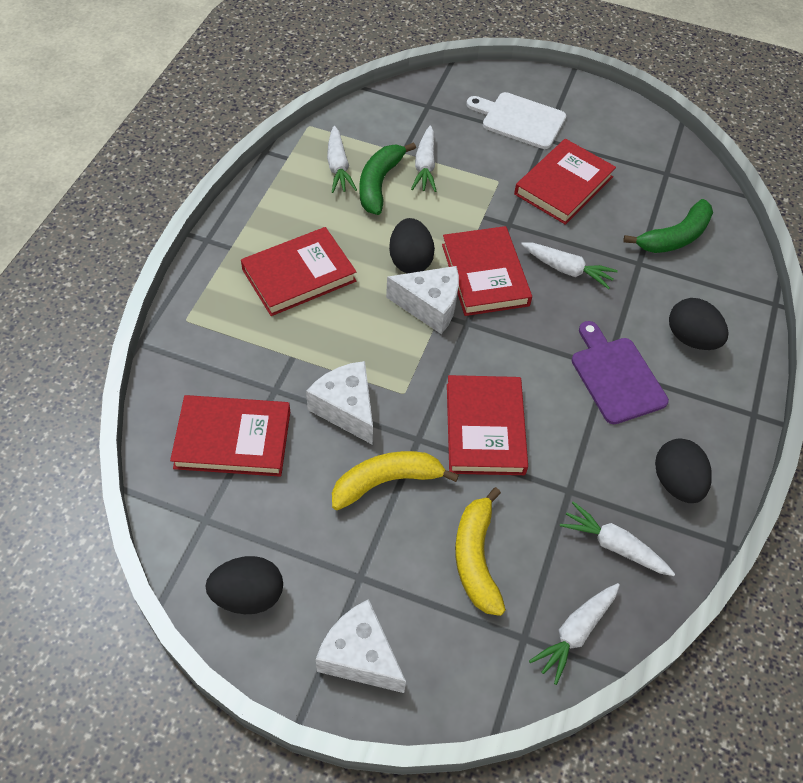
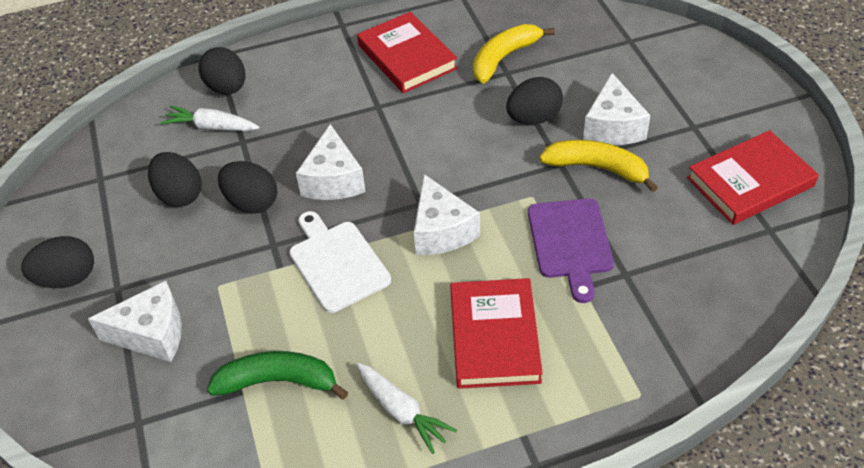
black egg: [205,556,283,614] [389,218,435,273] [655,438,712,503] [669,298,728,350] = 4 -> [21,236,94,288] [148,152,202,207] [199,47,245,95] [218,161,277,213] [506,77,563,125] = 5
green banana: [359,142,416,215] [623,199,713,253] = 2 -> [207,351,348,400] = 1
red book: [170,395,290,477] [241,227,357,316] [442,226,532,316] [447,375,528,475] [514,139,616,225] = 5 -> [357,12,458,93] [450,278,543,389] [687,130,819,225] = 3
white carrot: [327,126,357,193] [411,126,436,192] [521,242,618,289] [529,583,620,685] [560,501,675,576] = 5 -> [161,105,259,131] [356,363,457,454] = 2
white cheese: [306,361,373,445] [316,599,406,693] [386,266,459,334] = 3 -> [88,281,182,362] [296,124,366,200] [414,174,480,255] [583,73,651,145] = 4

